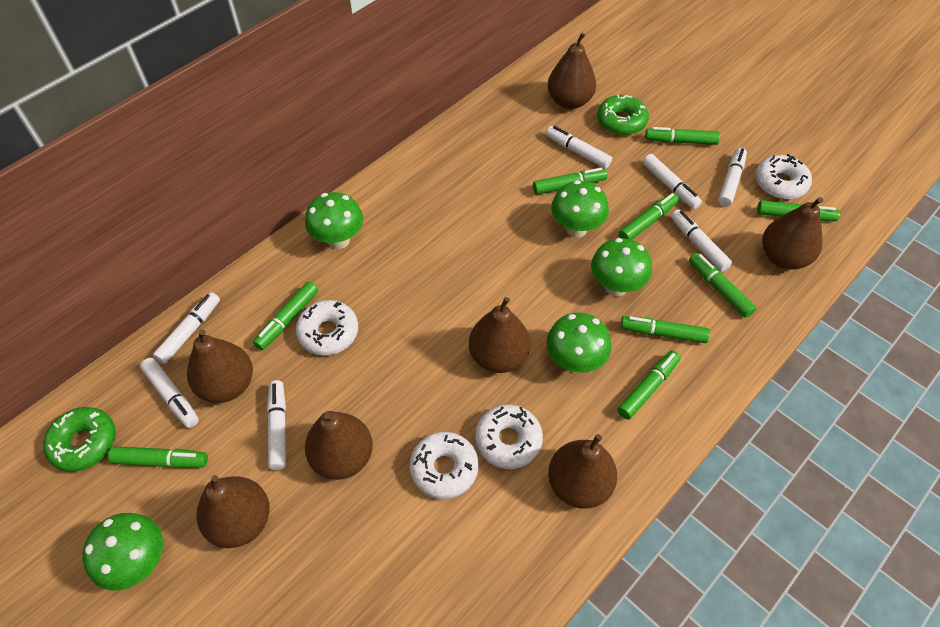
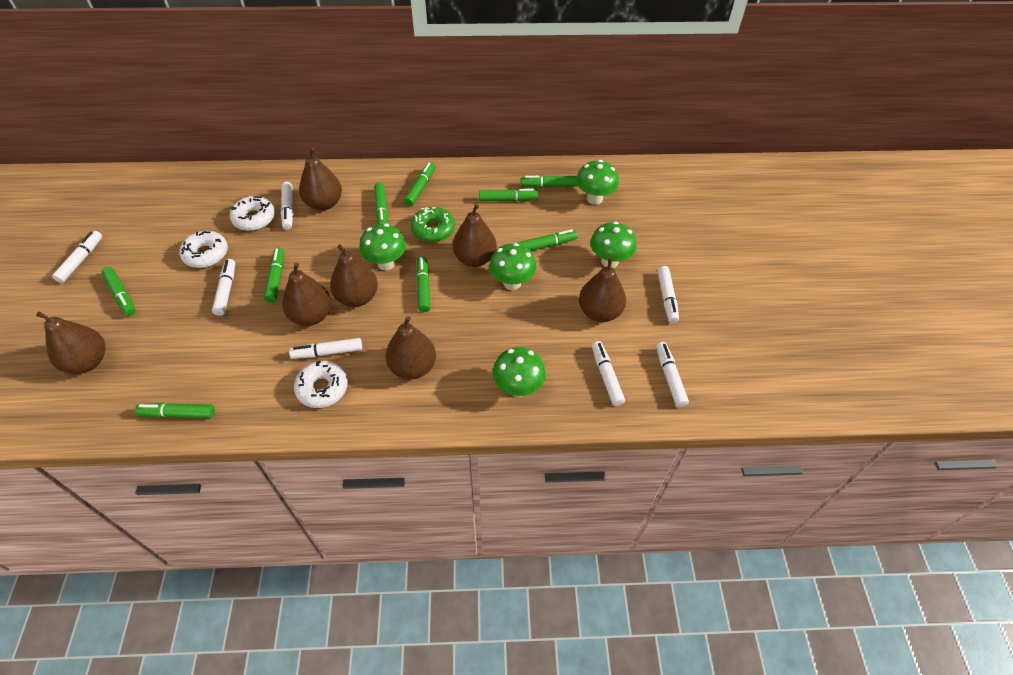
green donut: [43,407,116,472] [597,95,649,135] = 2 -> [411,207,455,242] = 1
white donut: [296,300,358,356] [410,432,479,499] [475,404,543,469] [755,154,812,199] = 4 -> [179,231,228,268] [230,196,275,231] [294,360,348,408] = 3

